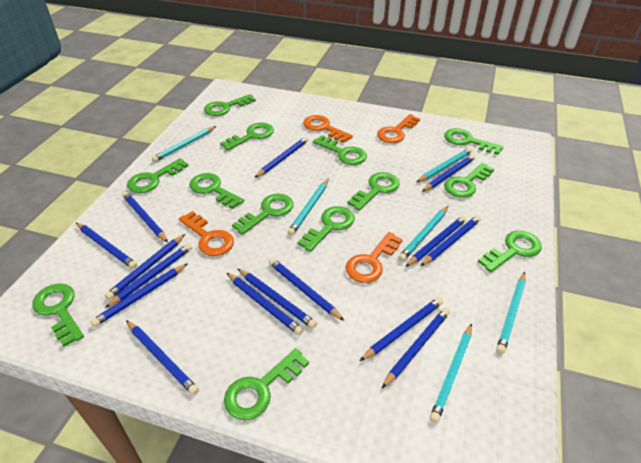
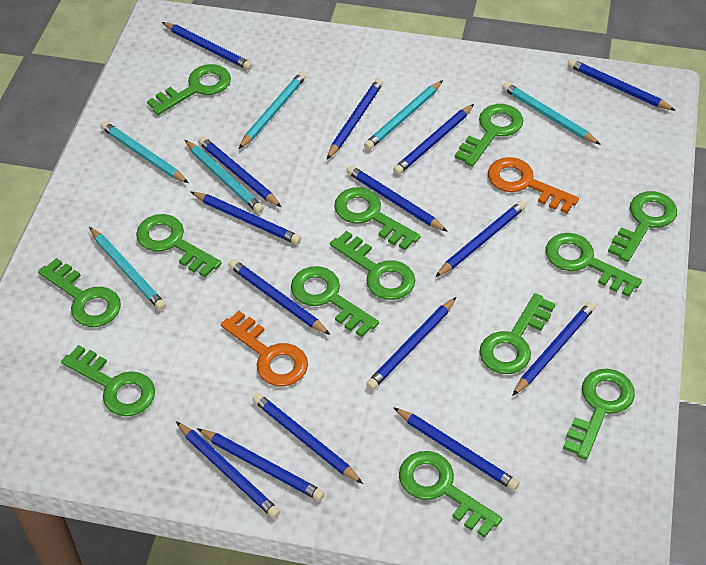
orange key: [179,211,234,256] [303,115,353,143] [346,232,403,283] [377,114,420,143] = 4 -> [221,311,308,386] [488,157,579,213] = 2

